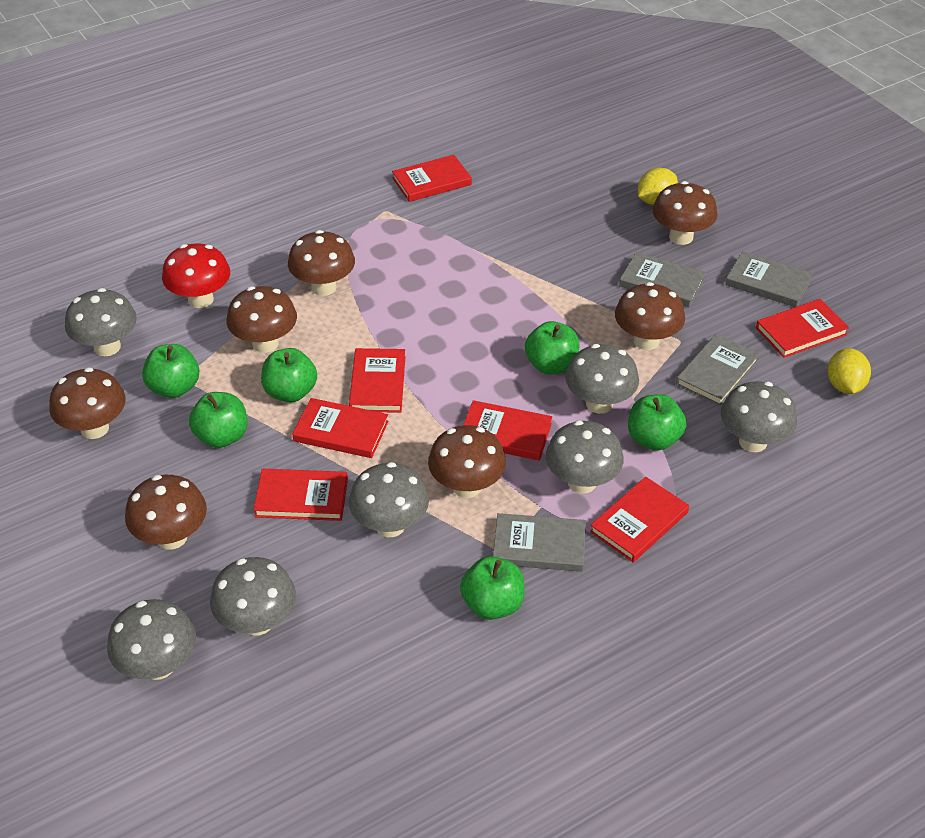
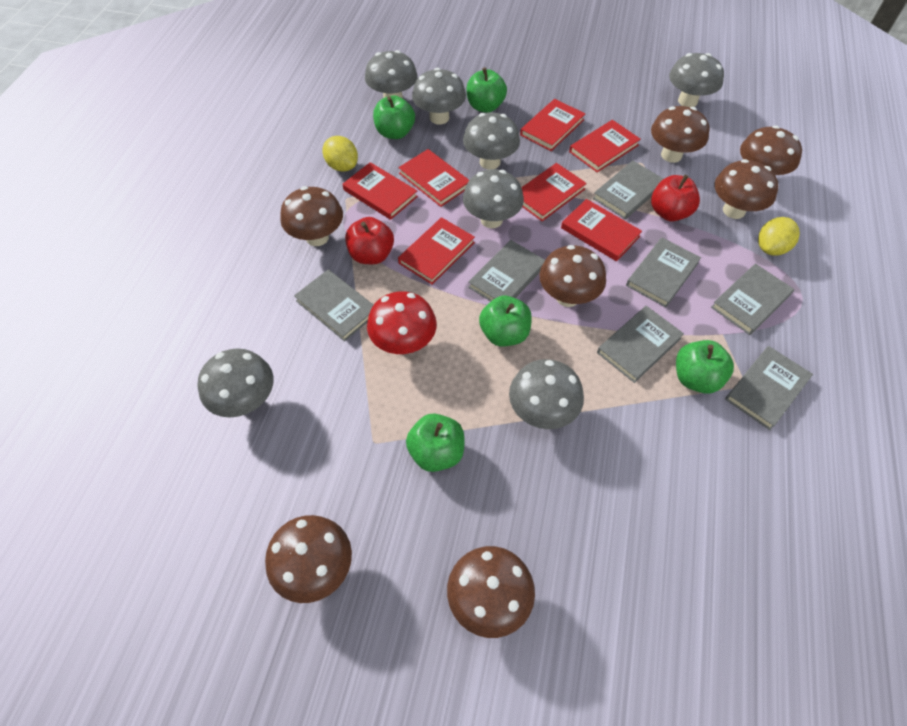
green apple: [142,344,199,398] [189,392,247,448] [261,348,317,402] [460,556,525,620] [525,321,580,374] [628,394,686,451] = 6 -> [373,95,415,139] [406,414,464,472] [466,67,507,113] [479,296,532,347] [676,340,734,394] = 5
grey book: [493,513,586,572] [619,252,706,307] [676,334,760,406] [725,251,813,307] = 4 -> [294,270,374,341] [468,240,545,302] [593,161,664,219] [597,306,684,383] [626,238,701,307] [711,263,794,335] [725,346,813,430] = 7
red apple: none = 0 -> [345,217,394,264] [651,175,700,221] = 2

